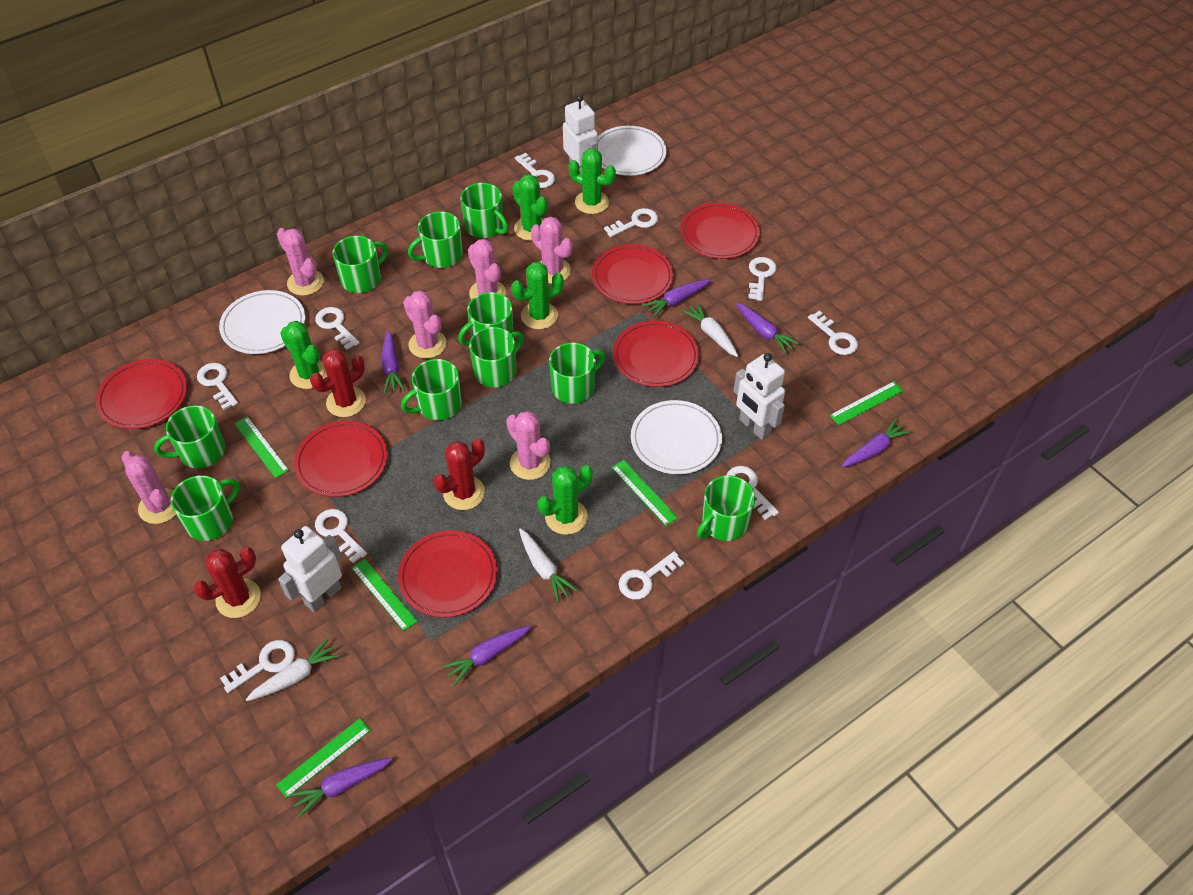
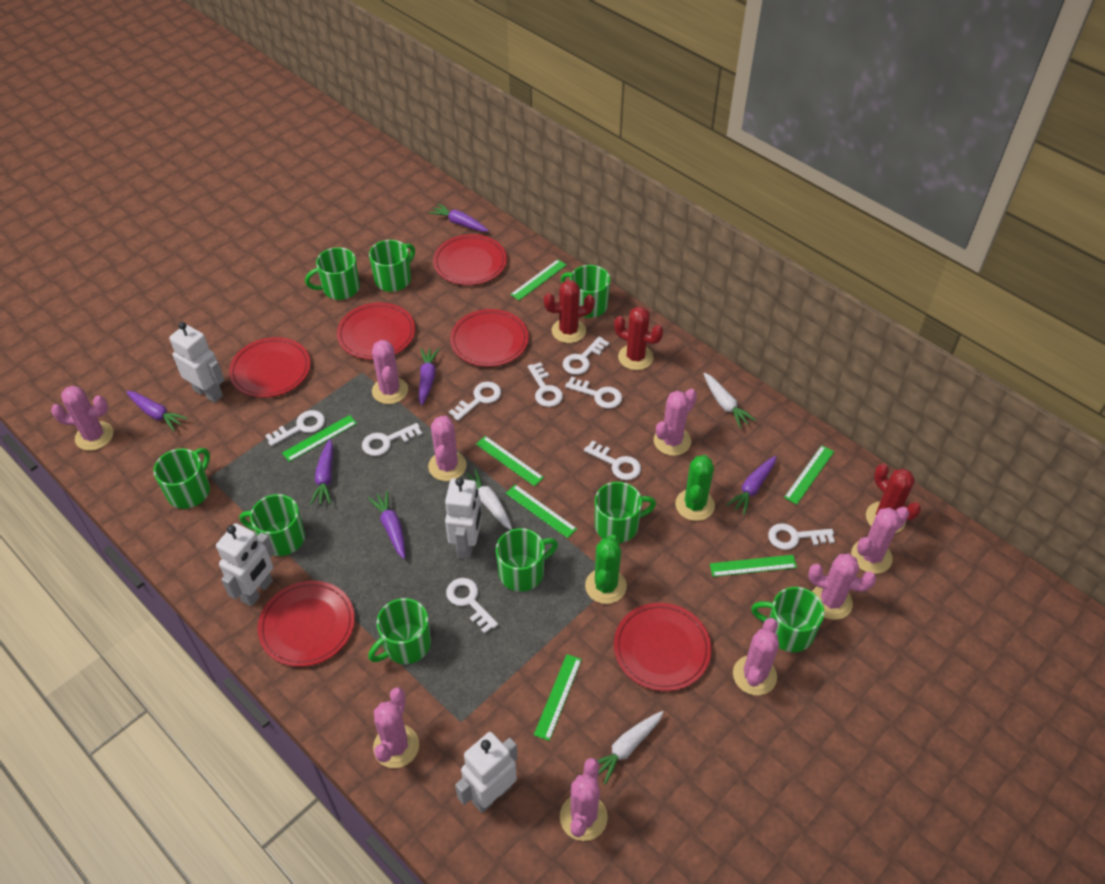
green cactus: [280,321,327,389] [511,262,564,329] [512,174,548,241] [537,465,593,535] [569,148,616,214] = 5 -> [585,535,627,604] [675,455,715,521] = 2
green mug: [154,405,225,469] [171,475,240,541] [333,236,388,293] [401,359,462,420] [408,212,463,268] [458,292,513,346] [460,183,508,238] [469,327,523,387] [549,343,605,404] [697,475,755,541] = 10 -> [153,448,210,509] [240,494,305,556] [305,247,360,300] [368,598,431,664] [369,240,415,292] [496,528,558,592] [561,265,610,318] [595,482,656,543] [751,587,825,652] = 9
green ruler: [234,416,289,478] [276,718,370,798] [352,559,418,631] [612,460,678,526] [830,381,903,425] = 5 -> [282,415,357,462] [476,436,544,486] [506,484,577,538] [510,259,566,300] [534,654,582,741] [710,555,797,577] [784,445,834,505] = 7
pink cactus: [121,451,176,524] [277,228,324,296] [403,290,447,359] [468,239,506,300] [506,411,551,480] [531,217,572,284] = 6 -> [51,386,113,451] [372,340,408,404] [373,687,419,768] [428,416,467,481] [560,758,608,841] [654,389,697,456] [733,618,779,695] [808,554,876,620] [851,507,909,574] = 9
white key: [197,363,238,410] [220,640,295,693] [315,307,360,350] [315,509,367,563] [515,153,555,188] [604,208,658,237] [619,551,684,599] [727,466,779,520] [748,257,777,301] [808,311,858,355] = 10 -> [265,410,325,446] [362,423,422,456] [446,578,498,634] [449,382,501,421] [528,362,563,407] [563,336,609,375] [565,377,622,409] [584,440,641,480] [768,523,835,550] = 9
white plate: [219,290,305,354] [598,126,667,176] [631,400,722,474] = 3 -> none = 0
white robot: [278,526,342,612] [563,94,598,173] [734,353,785,440] = 3 -> [169,322,224,403] [216,523,274,606] [445,477,482,559] [455,732,518,813] = 4

